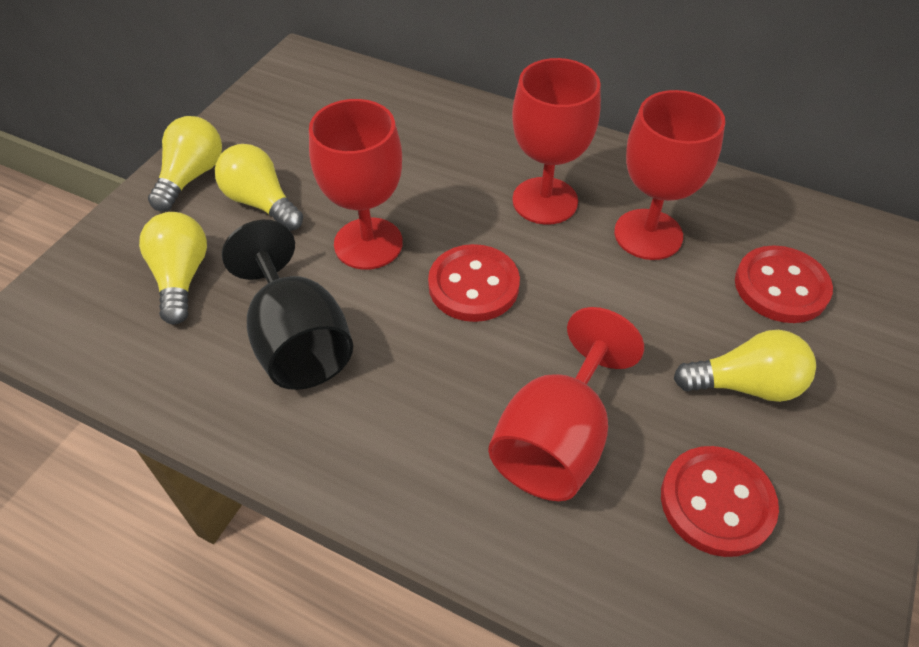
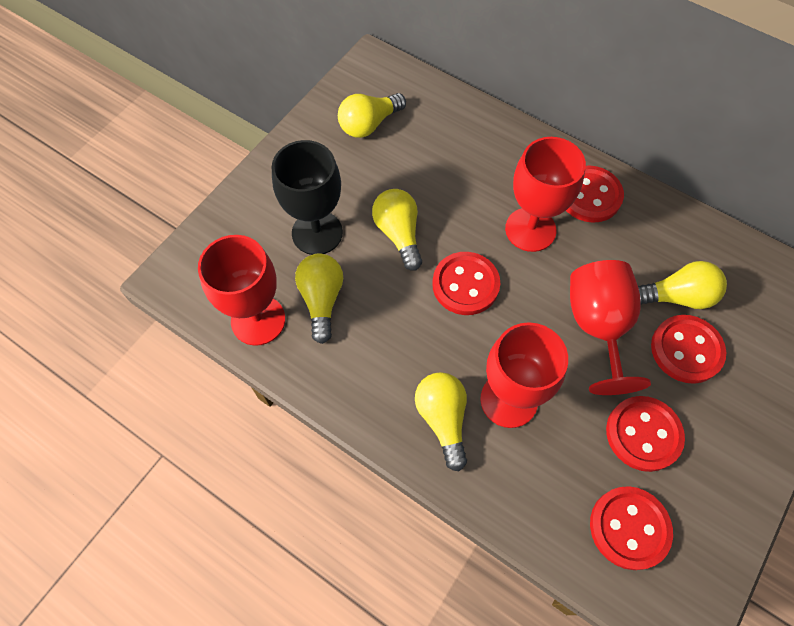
red button: [428,244,520,322] [661,446,779,557] [735,245,833,323] = 3 -> [432,252,500,315] [566,165,624,223] [590,486,673,570] [606,396,685,472] [651,315,726,384] = 5
yellow light bulb: [139,212,207,324] [148,116,222,211] [215,144,303,231] [674,330,816,402] = 4 -> [295,253,343,344] [338,93,406,138] [372,189,422,271] [415,372,467,471] [638,261,727,309] = 5

